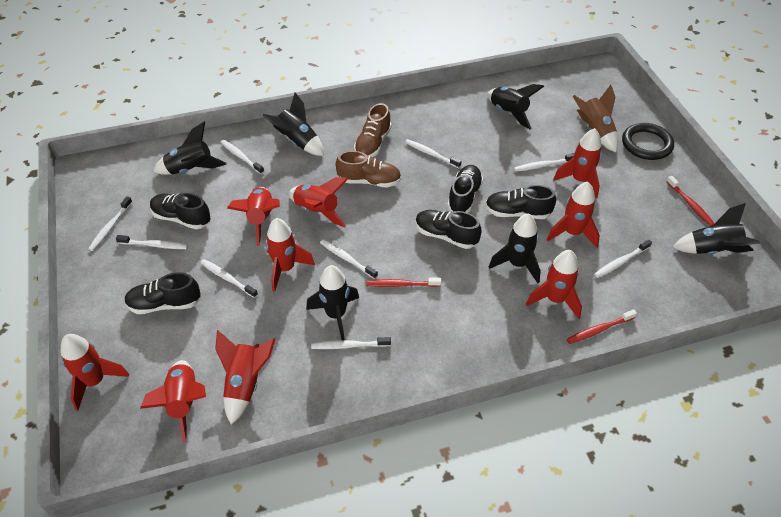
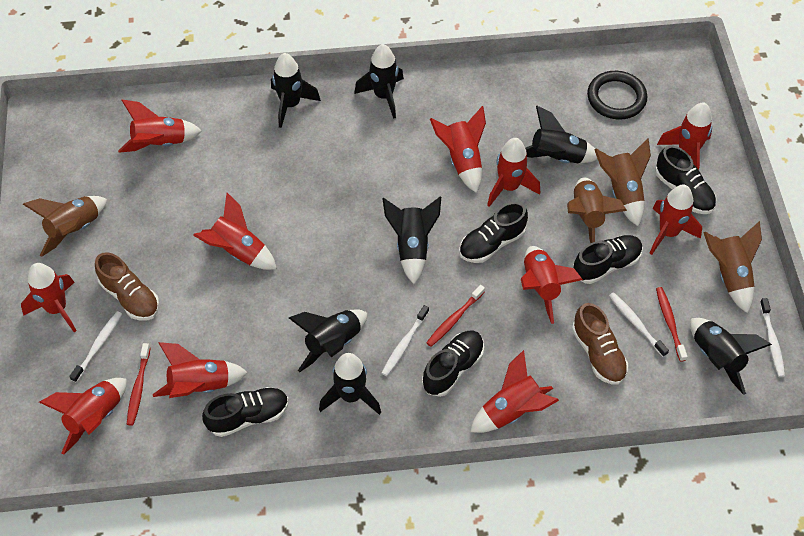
black rocket: [153,122,227,175] [262,93,324,156] [306,265,359,340] [487,84,544,129] [489,213,541,283] [673,203,760,254] = 6 -> [271,53,321,128] [289,309,367,372] [319,353,381,415] [354,44,404,119] [382,197,441,284] [525,106,597,163] [690,318,772,395] = 7
brown rocket: [573,85,618,152] = 1 -> [23,196,107,257] [567,178,627,243] [594,138,651,226] [703,221,762,313] = 4
red rocket: [61,334,129,410] [140,360,206,443] [215,330,276,425] [227,187,280,246] [266,218,315,292] [289,177,348,227] [526,250,582,319] [547,182,600,248] [553,128,602,198] = 9 -> [21,263,77,332] [39,378,127,455] [118,100,202,153] [153,342,248,398] [193,193,277,270] [430,106,486,193] [470,350,559,433] [487,138,540,207] [521,246,583,324] [649,185,702,255] [657,103,712,170] = 11
white toothbrush: [88,196,132,251] [116,235,188,249] [200,259,258,298] [221,140,264,174] [311,337,391,349] [320,239,378,279] [405,139,462,168] [514,153,575,172] [594,239,652,278] = 9 -> [69,311,122,382] [382,305,429,376] [609,292,669,357] [760,298,785,377] = 4

